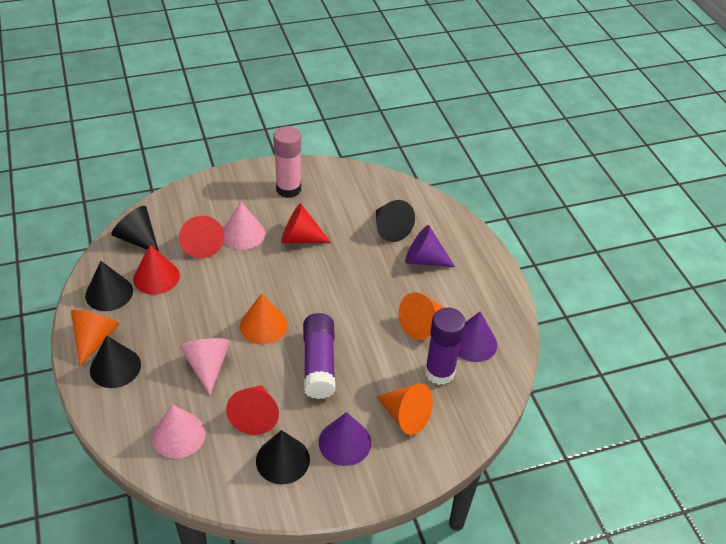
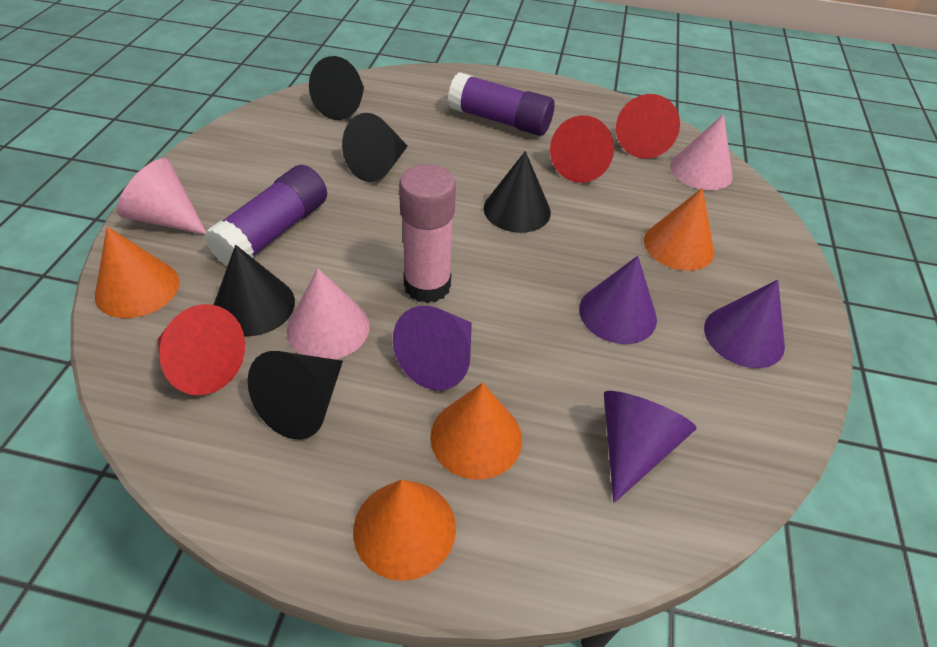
purple cone: [319,412,371,466] [405,225,455,267] [458,311,497,362] = 3 -> [393,306,472,390] [579,256,657,344] [604,391,697,503] [704,280,785,368] = 4
red cone: [133,245,180,295] [179,216,224,258] [226,385,279,435] [281,203,331,243] = 4 -> [158,304,245,395] [550,115,614,183] [616,94,680,159] = 3

